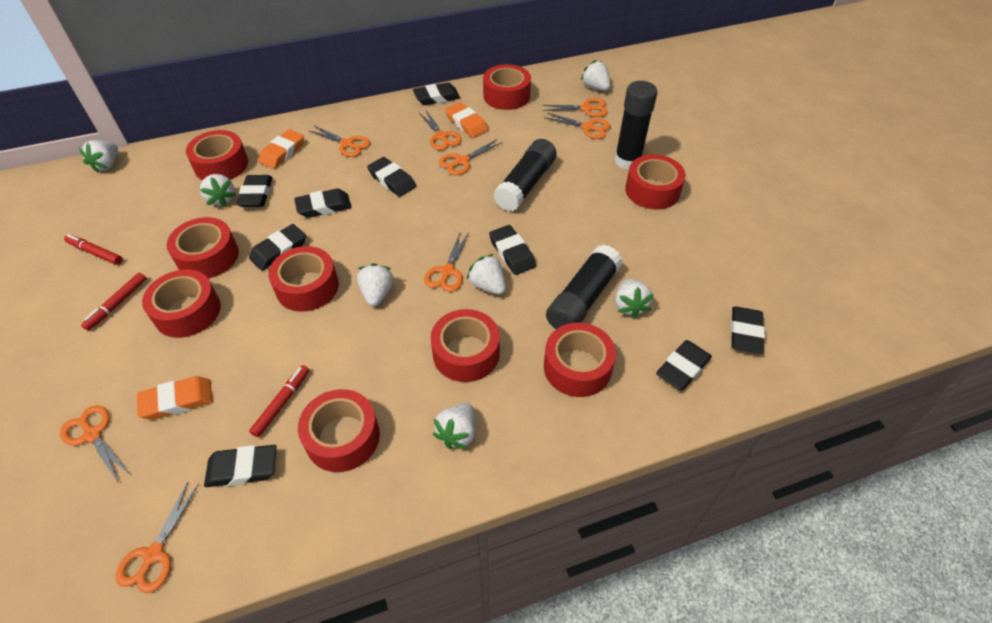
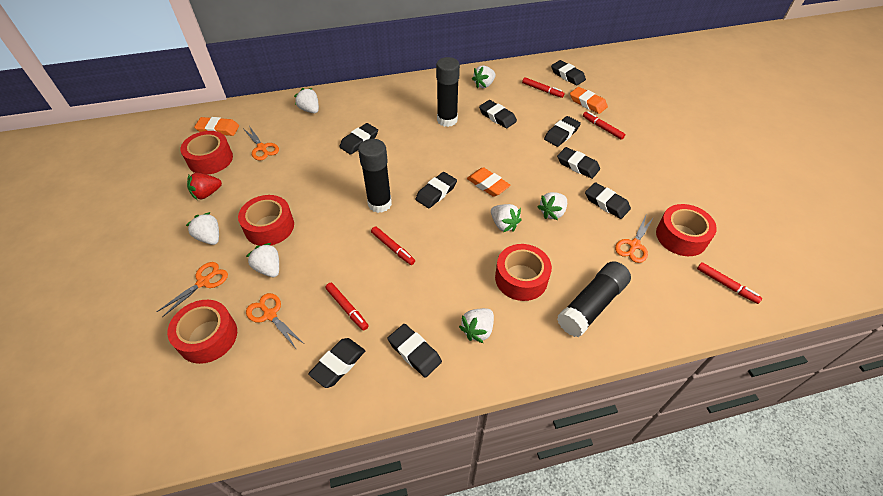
orange scissors: [60,405,130,482] [116,482,199,593] [309,126,370,157] [419,111,462,150] [424,233,469,292] [439,139,502,175] [542,98,608,117] [545,113,611,139] = 8 -> [157,262,228,317] [244,126,279,160] [246,293,304,347] [615,216,654,263] = 4
red marker: [64,234,122,265] [81,272,147,331] [249,365,309,437] = 3 -> [325,283,369,330] [371,226,415,265] [522,77,565,98] [583,111,625,140] [697,262,762,304] = 5
red strawberry: none = 0 -> [187,173,222,200] = 1
red tape: [142,270,221,338] [167,217,239,278] [186,130,248,180] [268,246,339,312] [298,389,380,472] [431,309,500,382] [483,64,531,110] [544,323,616,397] [625,154,686,210] = 9 -> [167,300,237,364] [180,131,233,175] [238,195,294,246] [495,244,552,301] [656,204,717,256] = 5

